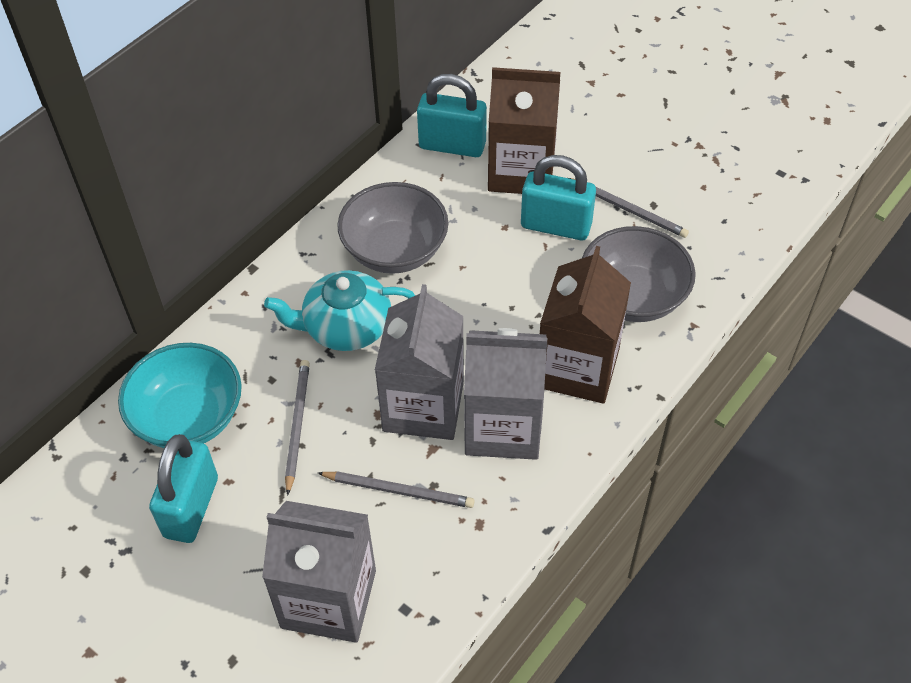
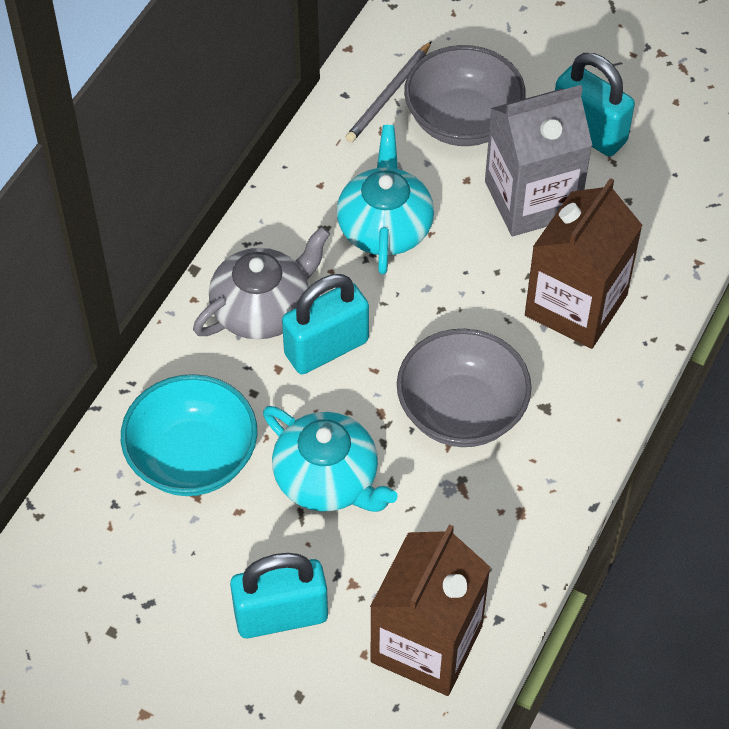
grey carton: [262,501,376,643] [375,284,464,440] [464,328,547,460] = 3 -> [485,85,592,236] = 1
grey pencil: [285,360,310,496] [318,471,475,508] [569,178,689,238] = 3 -> [345,41,432,142] = 1
grey teapot: none = 0 -> [193,227,330,339] = 1
turquoise teapot: [264,270,415,351] = 1 -> [263,406,398,512] [337,125,434,274] = 2

